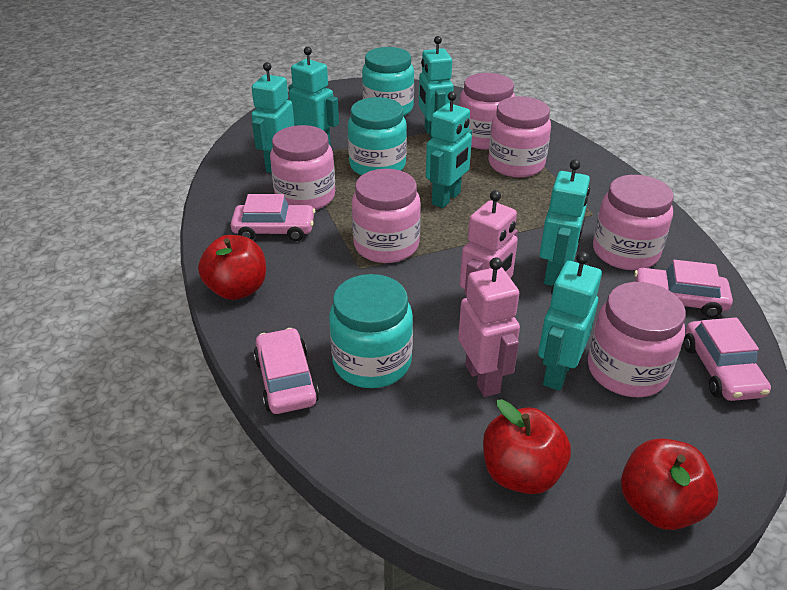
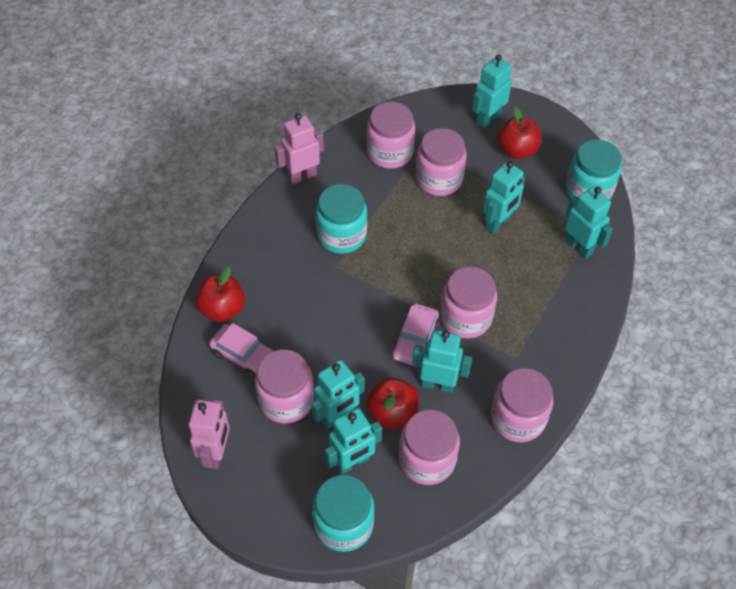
pink car: [231,194,315,241] [254,328,319,414] [634,260,733,318] [684,317,771,401] = 4 -> [209,323,274,379] [392,303,440,367] = 2

